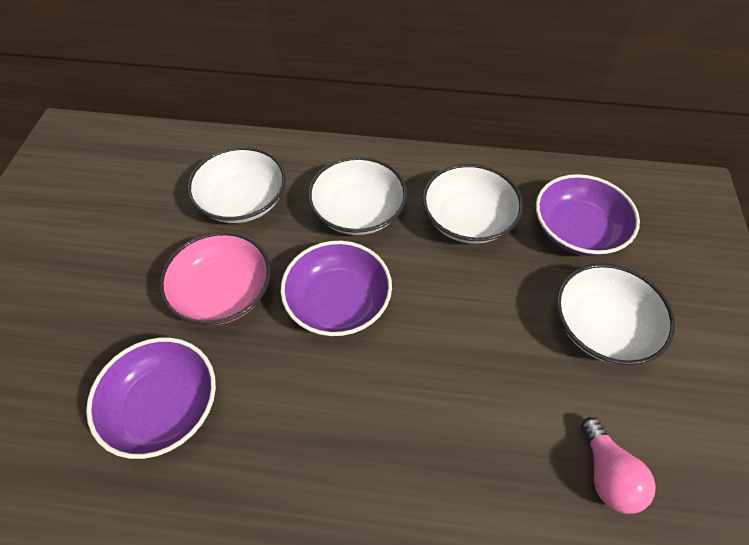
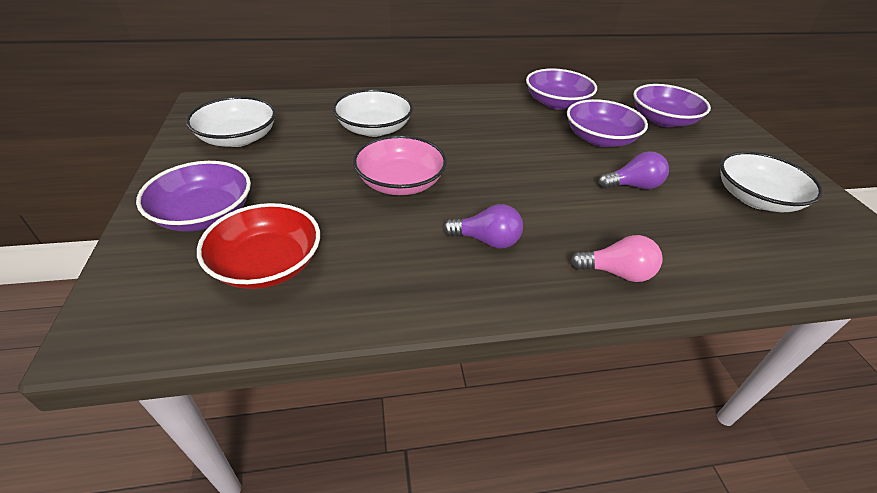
purple bowl: [86,338,216,459] [280,241,392,336] [536,174,640,256] = 3 -> [136,161,251,232] [526,68,597,110] [567,99,648,147] [633,84,711,127] = 4
purple light bulb: none = 0 -> [443,204,523,249] [598,151,669,189] = 2
red bowl: none = 0 -> [197,203,320,289] = 1
white bowl: [187,147,286,223] [308,157,407,235] [423,164,523,244] [557,263,675,365] = 4 -> [186,96,276,147] [332,89,413,137] [720,151,823,212] = 3

